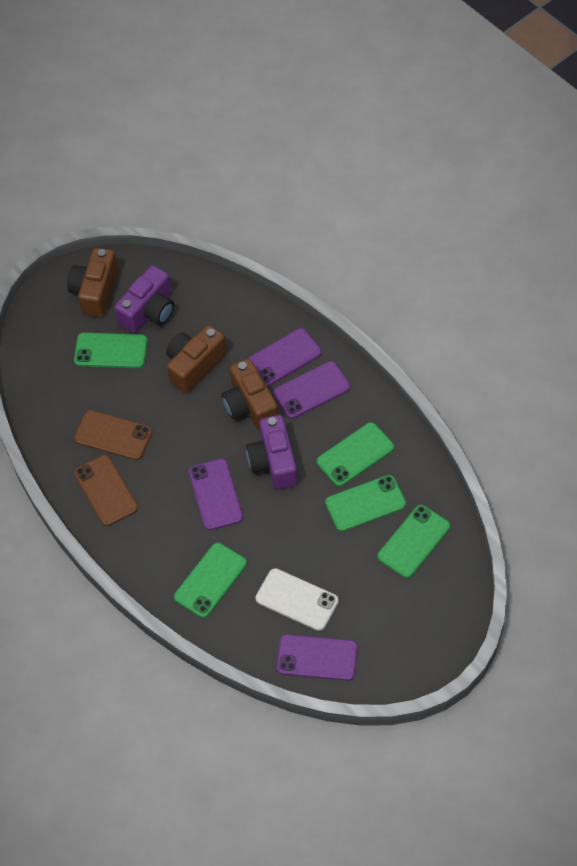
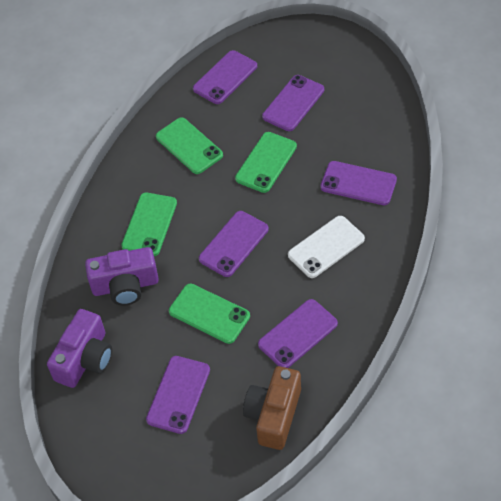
brown camera: [67,248,118,317] [166,325,227,393] [222,358,278,430] = 3 -> [243,366,301,450] = 1
brown phone: [74,410,152,460] [74,455,138,526] = 2 -> none = 0
green phone: [74,333,147,368] [174,543,247,618] [317,422,394,487] [325,475,406,531] [378,505,450,578] = 5 -> [121,193,177,256] [156,117,223,174] [169,284,250,344] [235,132,297,193] = 4
purple phone: [189,459,243,530] [247,328,322,387] [273,361,350,419] [276,634,358,681] = 4 -> [146,356,210,434] [193,50,257,104] [199,211,269,277] [258,299,338,368] [262,75,324,131] [320,161,397,205] = 6

